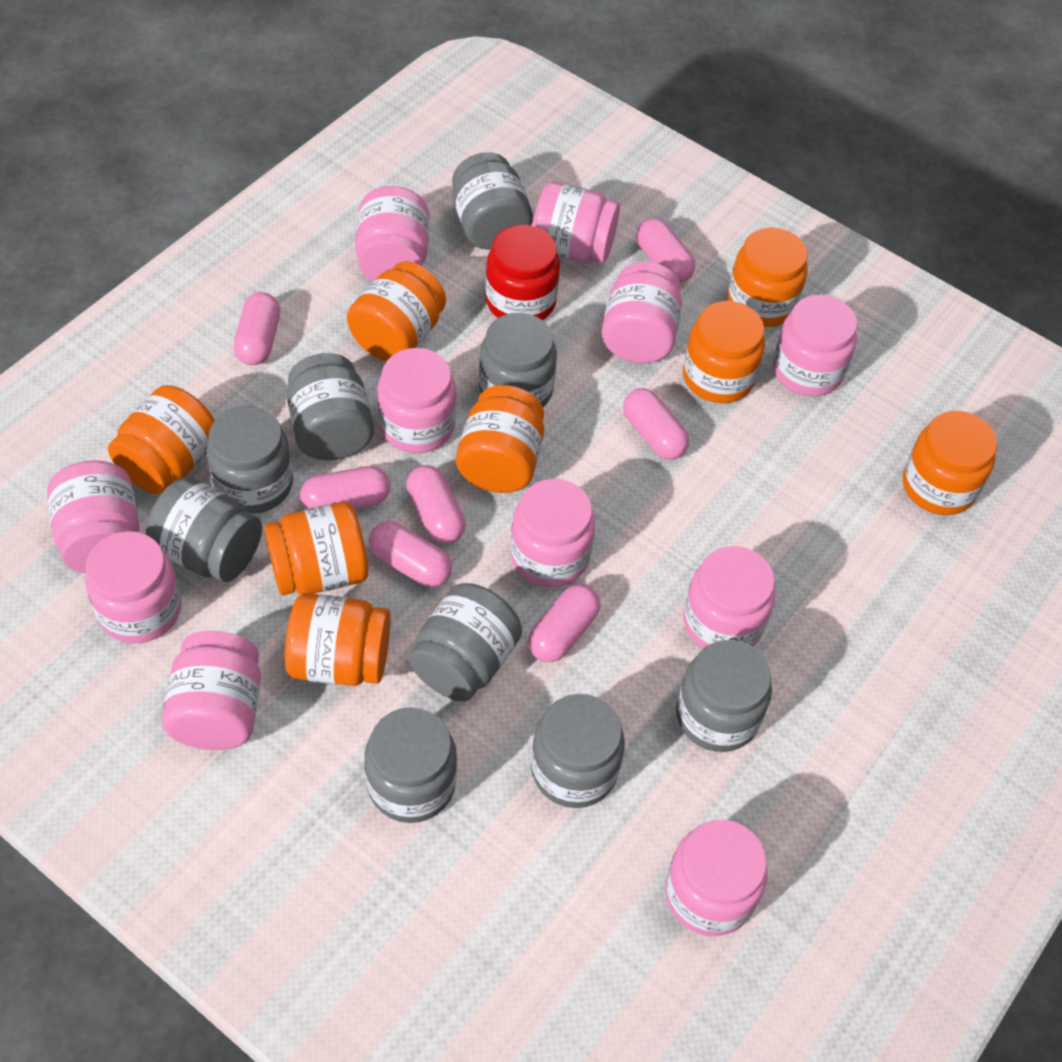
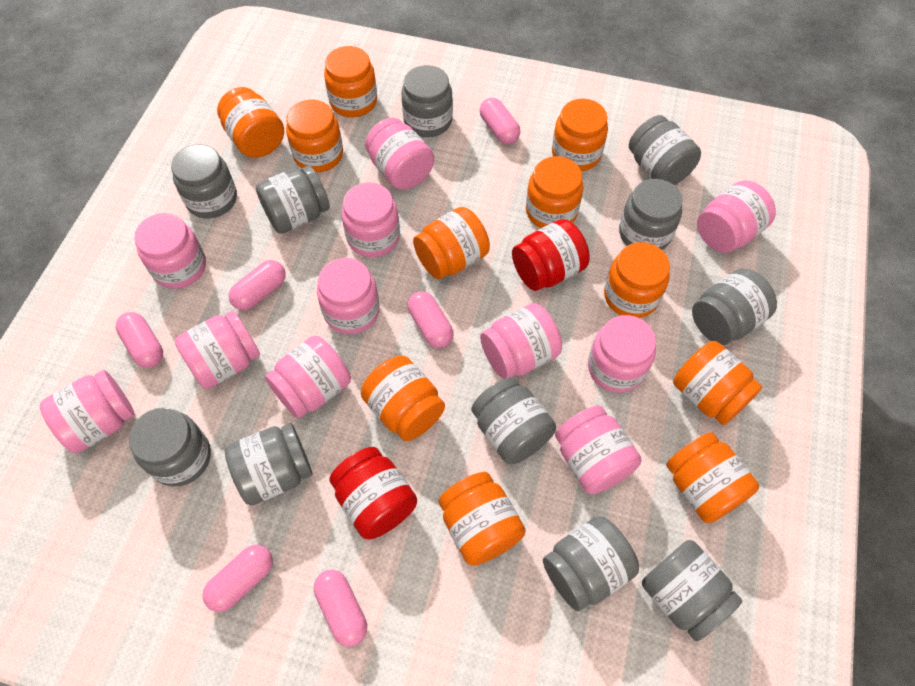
grey jar: [146,477,262,582] [206,406,293,514] [287,353,374,460] [364,707,457,823] [409,583,522,702] [452,152,533,250] [479,313,557,407] [531,694,625,808] [676,640,772,752] = 9 -> [129,407,211,486] [171,144,237,219] [225,423,312,506] [256,166,330,234] [401,65,453,137] [471,377,556,464] [543,516,639,611] [619,179,683,250] [629,115,701,185] [642,540,742,641] [692,269,777,345] = 11
orange jar: [108,385,215,494] [264,502,368,595] [285,593,391,686] [347,261,446,361] [456,385,544,493] [683,301,765,403] [728,227,808,327] [903,411,997,515] = 8 -> [217,87,284,158] [286,99,343,173] [324,46,377,117] [361,356,445,441] [413,207,490,280] [439,472,526,566] [526,156,583,228] [552,99,608,171] [604,242,670,318] [666,432,759,523] [673,341,762,425] = 11
pink capsule: [234,292,280,365] [300,466,390,509] [369,521,452,587] [406,465,466,544] [528,584,600,662] [623,388,689,460] [636,218,695,283] = 7 -> [116,312,163,368] [202,545,273,612] [229,260,286,310] [314,570,367,647] [408,291,453,348] [480,98,520,144] = 6
red jar: [485,225,560,320] = 1 -> [330,447,417,539] [512,219,590,291] = 2

